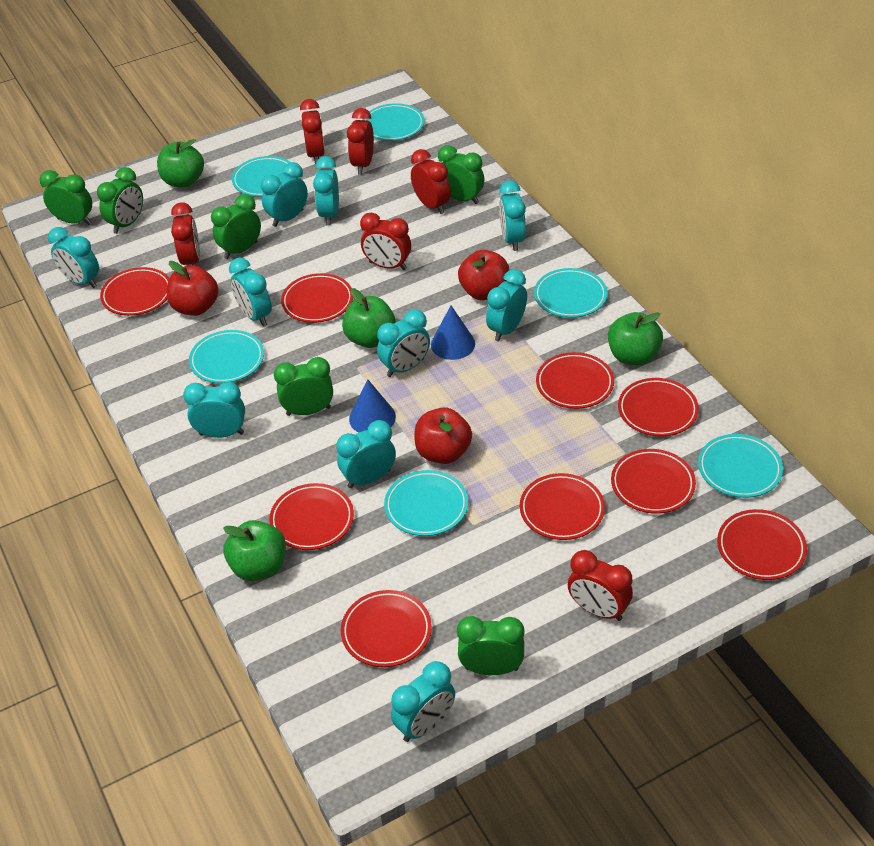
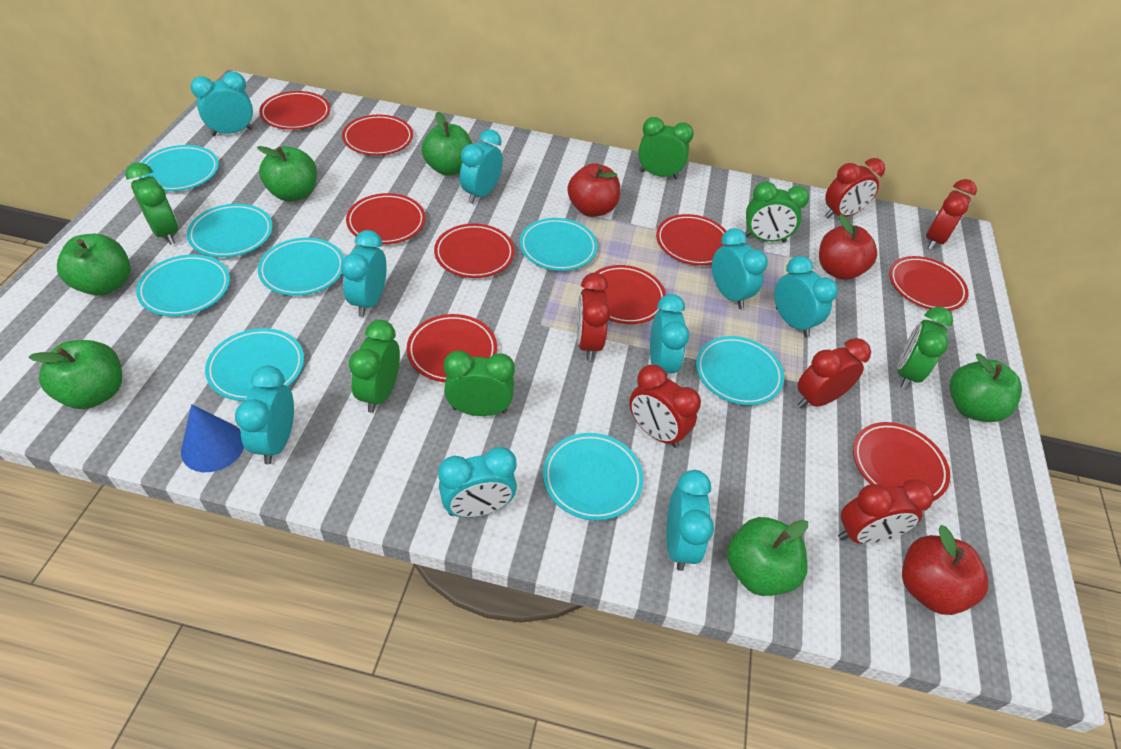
blue cone: [349,380,396,433] [431,306,475,360] = 2 -> [181,404,244,472] = 1
green apple: [157,139,204,188] [223,520,286,581] [342,288,396,348] [608,312,663,365] = 4 -> [28,340,122,409] [57,234,131,296] [257,146,317,202] [422,112,472,176] [727,517,808,596] [950,353,1022,422] = 6
turquoise clock: [48,227,99,288] [183,382,245,438] [229,258,272,326] [261,162,308,227] [313,156,339,225] [337,420,396,488] [377,309,430,377] [391,661,455,742] [486,269,527,341] [499,181,526,251] = 10 -> [191,72,253,136] [235,366,294,464] [341,230,386,317] [438,447,517,517] [460,129,503,204] [650,294,689,374] [667,470,714,571] [712,228,768,309] [774,256,838,337] = 9
turquoise plate: [189,330,264,383] [232,156,291,197] [362,103,425,141] [384,470,468,536] [534,268,607,318] [698,434,783,498] = 6 -> [136,254,230,316] [139,145,219,191] [187,204,273,257] [205,328,304,401] [258,238,344,296] [520,218,598,271] [543,433,643,521] [696,336,784,405] = 8

